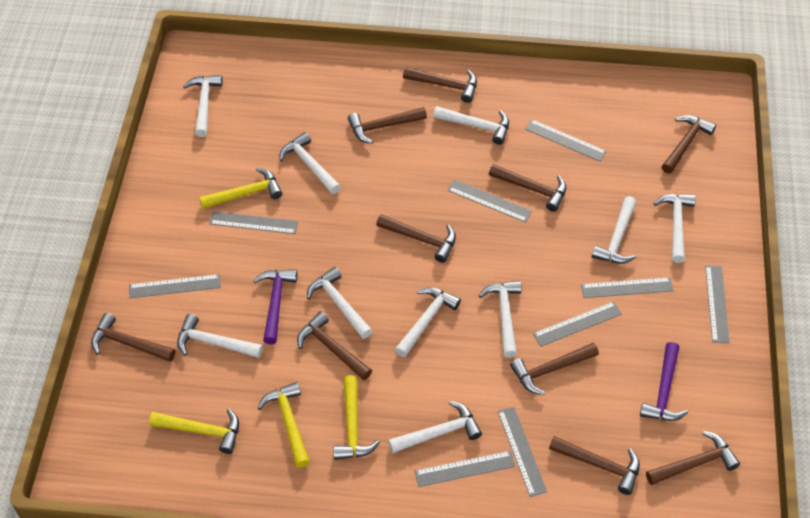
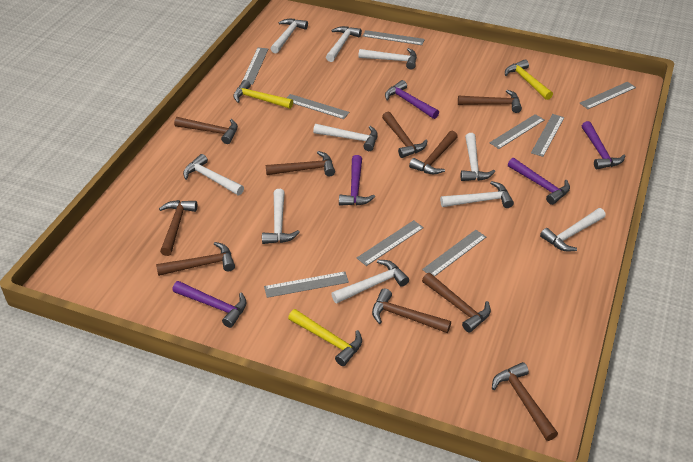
purple hammer: [254,270,297,344] [640,342,688,421] = 2 -> [172,281,247,328] [339,155,375,206] [385,80,439,119] [508,158,570,205] [582,121,625,169] = 5
yellow hammer: [149,409,239,454] [199,167,282,209] [258,382,310,468] [333,375,380,460] = 4 -> [233,80,293,109] [288,309,362,366] [505,59,553,100] = 3

